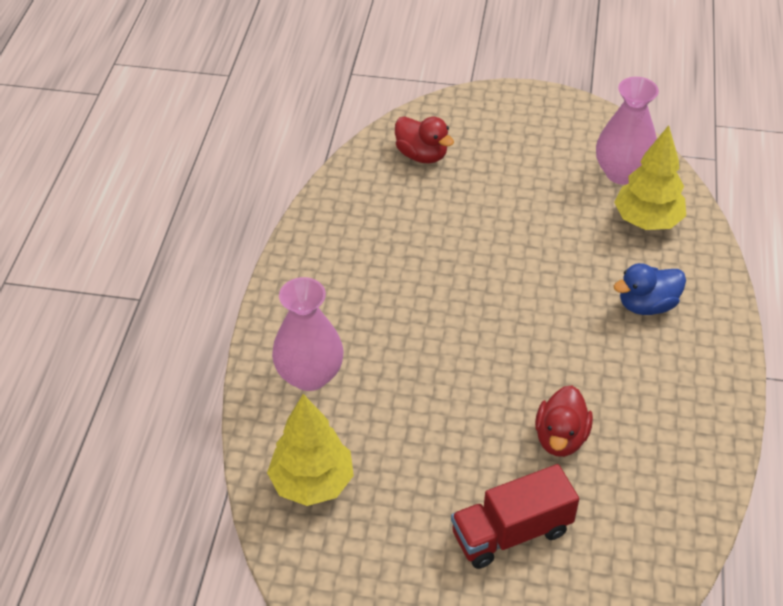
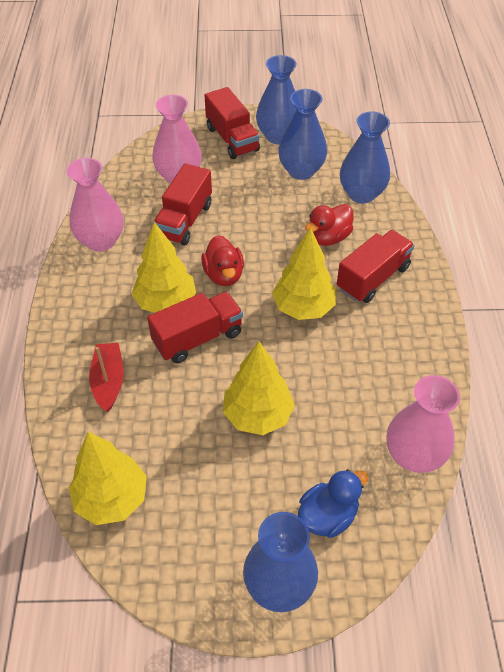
blue vase: none = 0 -> [243,512,318,612] [256,55,297,145] [278,89,327,180] [340,112,390,204] = 4
pink vase: [272,277,344,391] [596,77,659,185] = 2 -> [67,158,123,252] [152,95,202,184] [387,375,460,473] = 3
red boat: none = 0 -> [89,343,124,412] = 1
red truck: [451,464,579,569] = 1 -> [147,292,243,363] [153,163,212,245] [204,87,260,159] [337,230,415,303] = 4
yellow tree: [267,394,354,506] [614,125,686,230] = 2 -> [69,432,147,525] [132,222,196,313] [223,341,295,435] [272,227,336,320] = 4

